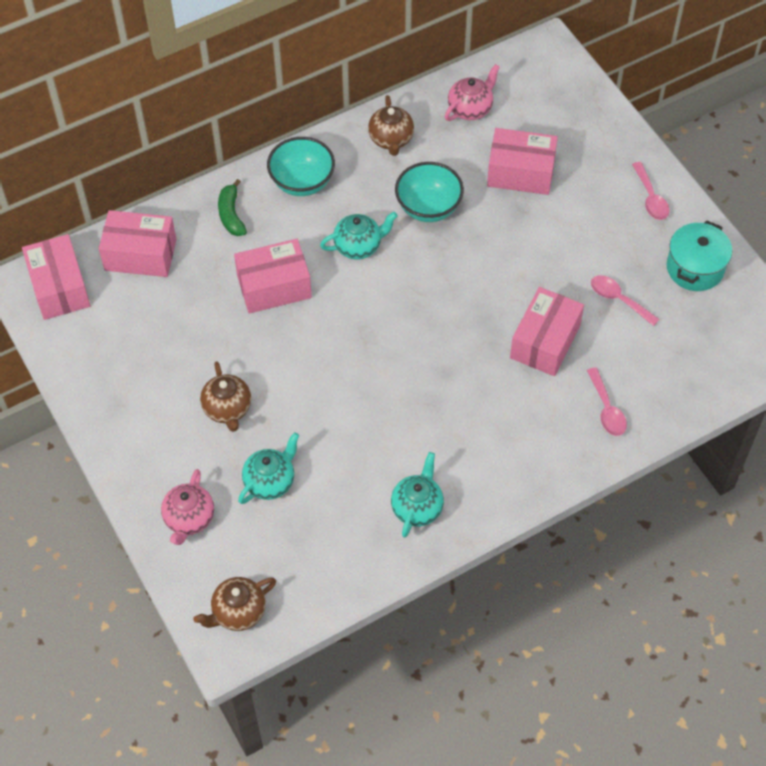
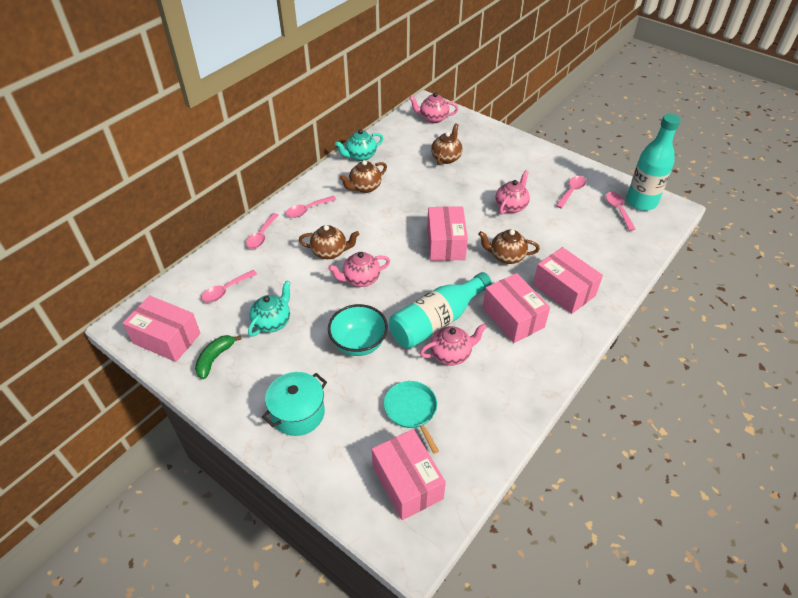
brown teapot: [193,577,276,631] [200,362,251,432] [368,95,414,156] = 3 -> [299,225,359,259] [340,160,387,193] [431,123,462,165] [478,229,540,264] = 4
pink spoon: [587,367,627,436] [591,275,659,326] [632,162,669,220] = 3 -> [201,270,257,302] [246,213,279,249] [286,196,336,218] [555,176,586,209] [606,192,636,231] = 5
pink teapot: [161,469,214,545] [445,64,500,121] = 2 -> [328,252,390,287] [409,92,458,123] [420,324,487,365] [495,171,530,214] = 4
turquoise bottle: none = 0 -> [389,272,492,349] [626,114,681,211] = 2
turquoise bowl: [267,137,335,196] [395,162,464,222] = 2 -> [328,304,388,356] = 1
turquoise pan: none = 0 -> [384,381,439,454] = 1
turquoise teapot: [238,432,299,504] [320,212,398,259] [391,452,444,538] = 3 -> [248,280,291,337] [335,129,383,161] = 2

